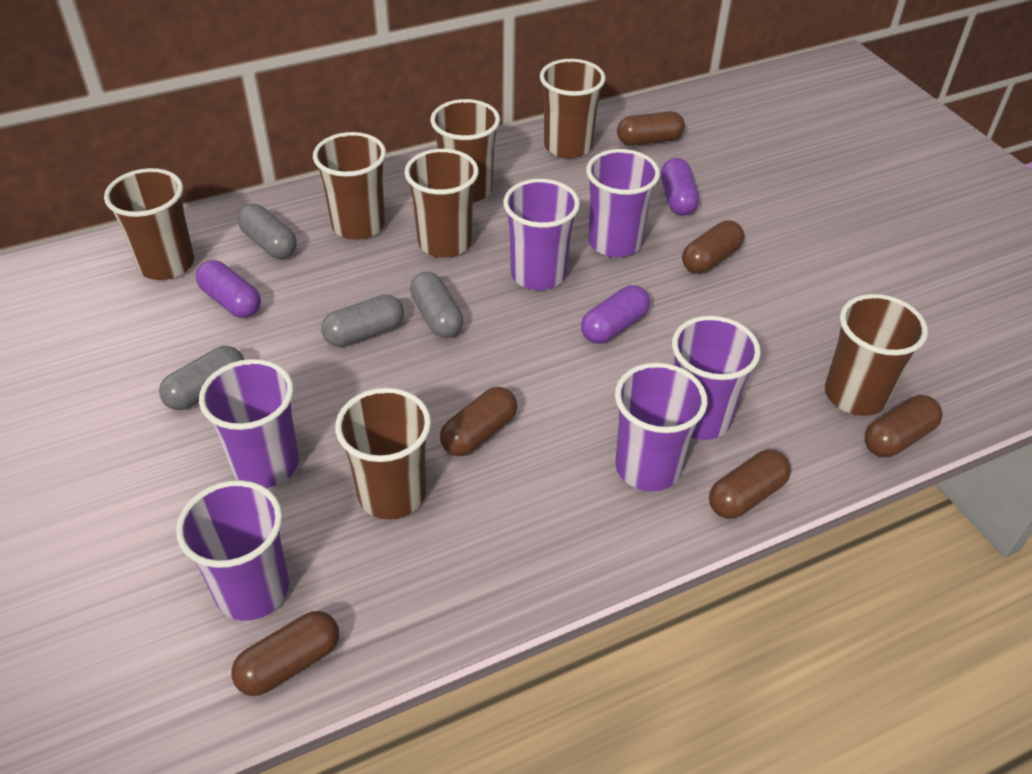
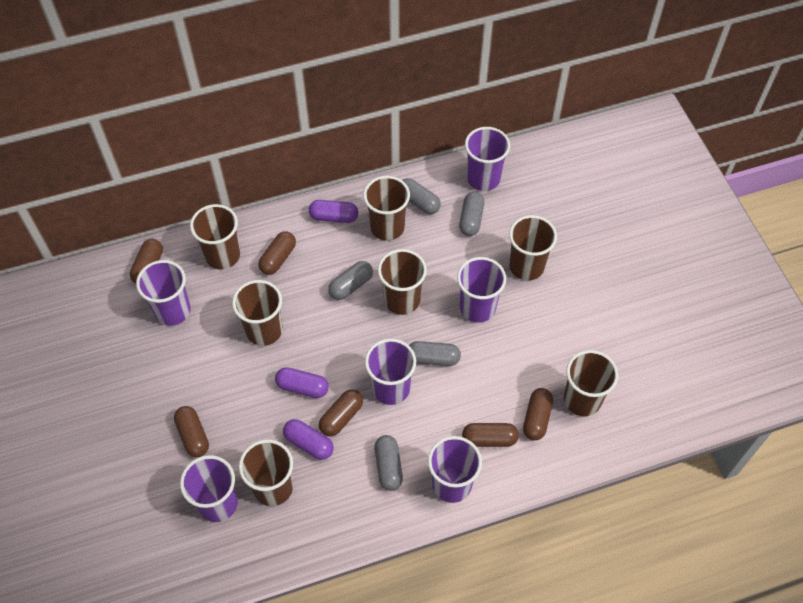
grey capsule: [159,346,244,410] [237,204,297,259] [321,294,404,347] [410,272,463,338] = 4 -> [328,261,373,300] [375,435,403,491] [402,178,441,214] [409,341,461,366] [459,191,484,236] = 5

